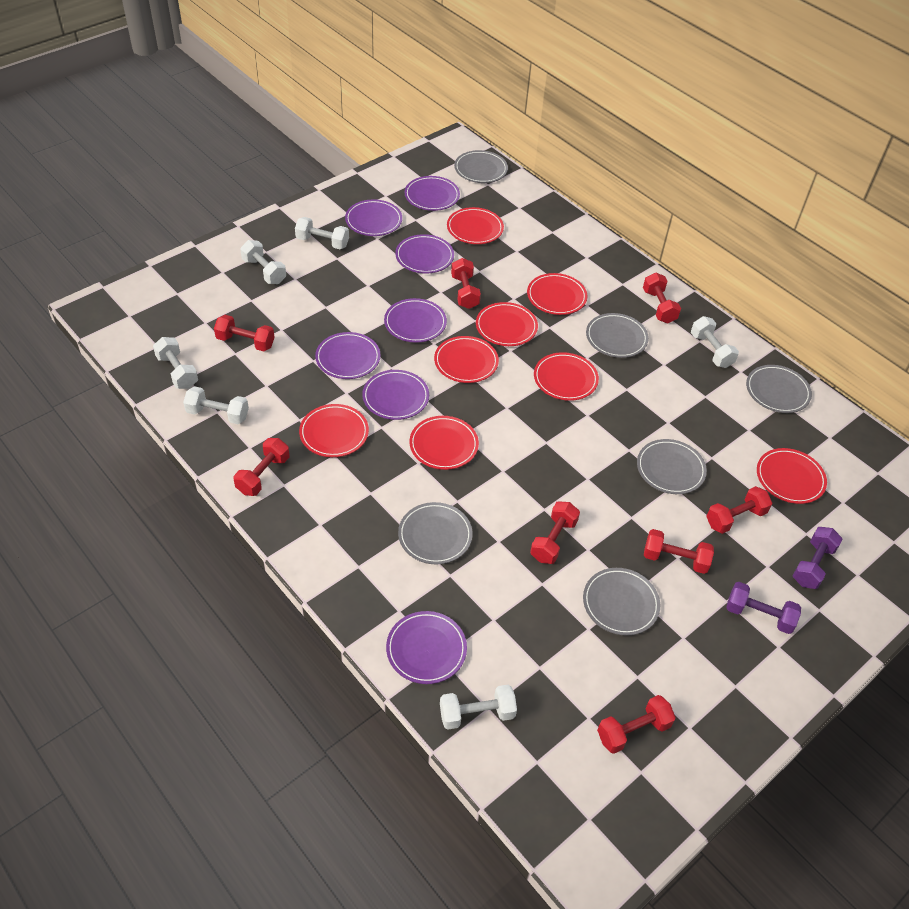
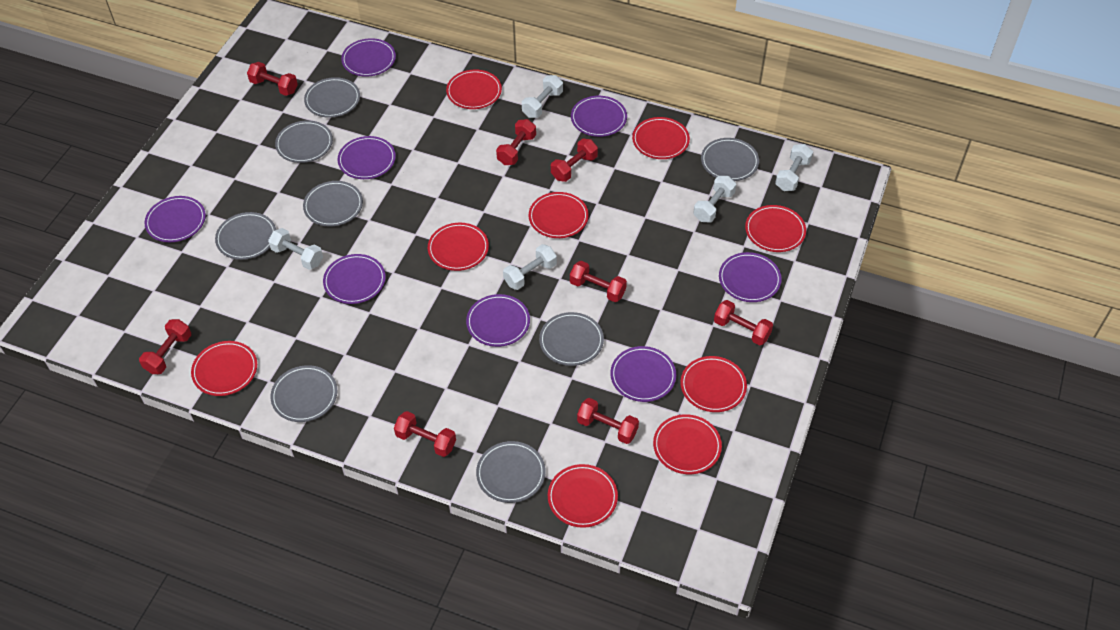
grey plate: [398,502,473,564] [454,150,508,183] [583,568,660,636] [586,313,649,358] [637,439,707,494] [746,365,812,413] = 6 -> [215,212,276,260] [270,365,337,422] [275,120,333,163] [303,181,363,227] [304,77,360,118] [476,441,545,503] [539,312,604,366] [701,138,759,181] = 8
purple dumbbell: [726,582,801,634] [793,527,843,589] = 2 -> none = 0
purple plate: [315,332,381,379] [345,199,402,236] [362,370,429,420] [384,298,447,343] [386,611,467,684] [395,234,454,274] [405,176,460,211] = 7 -> [144,196,206,242] [323,254,386,304] [338,136,396,179] [341,38,396,77] [466,294,530,347] [571,96,627,137] [610,346,676,402] [719,252,782,302] = 8
red plate: [299,404,369,457] [409,416,479,470] [434,336,499,383] [447,207,504,244] [476,302,538,346] [527,273,587,315] [534,352,599,401] [757,448,827,504] = 8 -> [191,341,257,396] [428,223,489,271] [446,70,502,109] [529,192,589,238] [548,464,618,528] [632,117,690,159] [653,414,722,474] [681,356,747,412] [745,205,806,252] = 9
white dumbbell: [153,337,198,389] [183,386,249,424] [240,240,286,284] [295,217,349,249] [440,685,517,730] [691,316,739,368] = 6 -> [268,228,323,270] [503,244,557,290] [522,75,563,118] [693,176,736,222] [775,144,813,191] = 5

